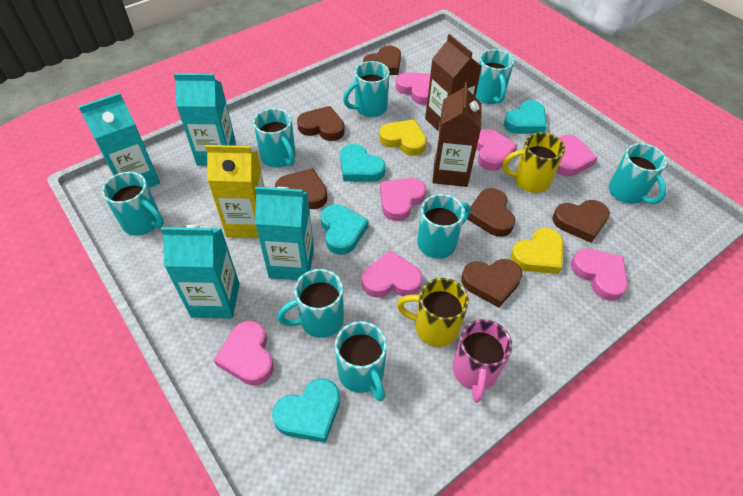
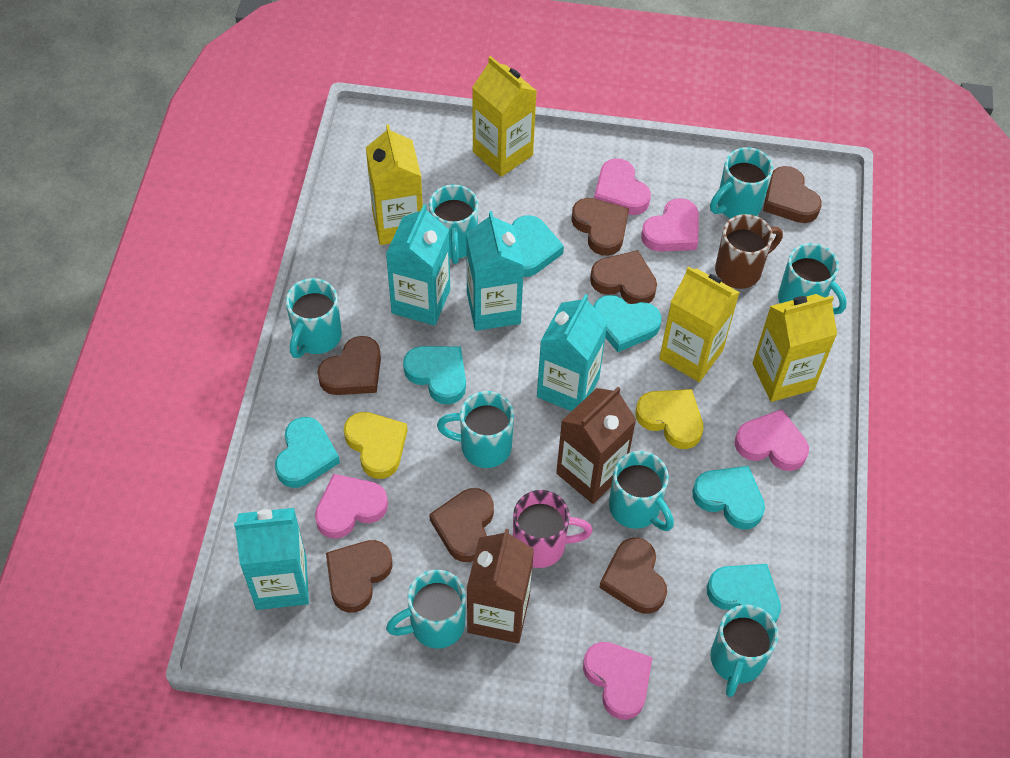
brown heart: [275,168,327,209] [297,106,345,141] [363,46,401,75] [461,259,523,308] [467,188,515,237] [552,200,610,243] = 6 -> [317,336,381,395] [326,540,392,613] [429,488,494,562] [571,198,629,256] [590,250,657,304] [599,538,667,614] [763,166,822,223] = 7
brown mug: none = 0 -> [715,214,783,289] = 1
pink heart: [214,320,273,385] [362,250,422,298] [380,178,426,221] [396,72,430,105] [476,129,517,171] [556,135,598,176] [571,249,628,301] = 7 -> [315,474,388,539] [583,642,652,720] [594,158,651,215] [641,198,699,252] [735,409,809,471] = 5
turquoise heart: [272,378,340,443] [321,204,369,255] [340,144,386,182] [504,100,547,134] = 4 -> [275,417,340,488] [403,346,466,405] [512,215,564,277] [594,295,661,352] [692,466,765,529] [707,564,781,623] = 6
yellow carton: [205,145,264,238] = 1 -> [366,124,423,245] [472,56,536,177] [659,266,740,382] [752,294,837,402] = 4
yellow mug: [397,278,469,347] [502,132,565,193] = 2 -> none = 0

